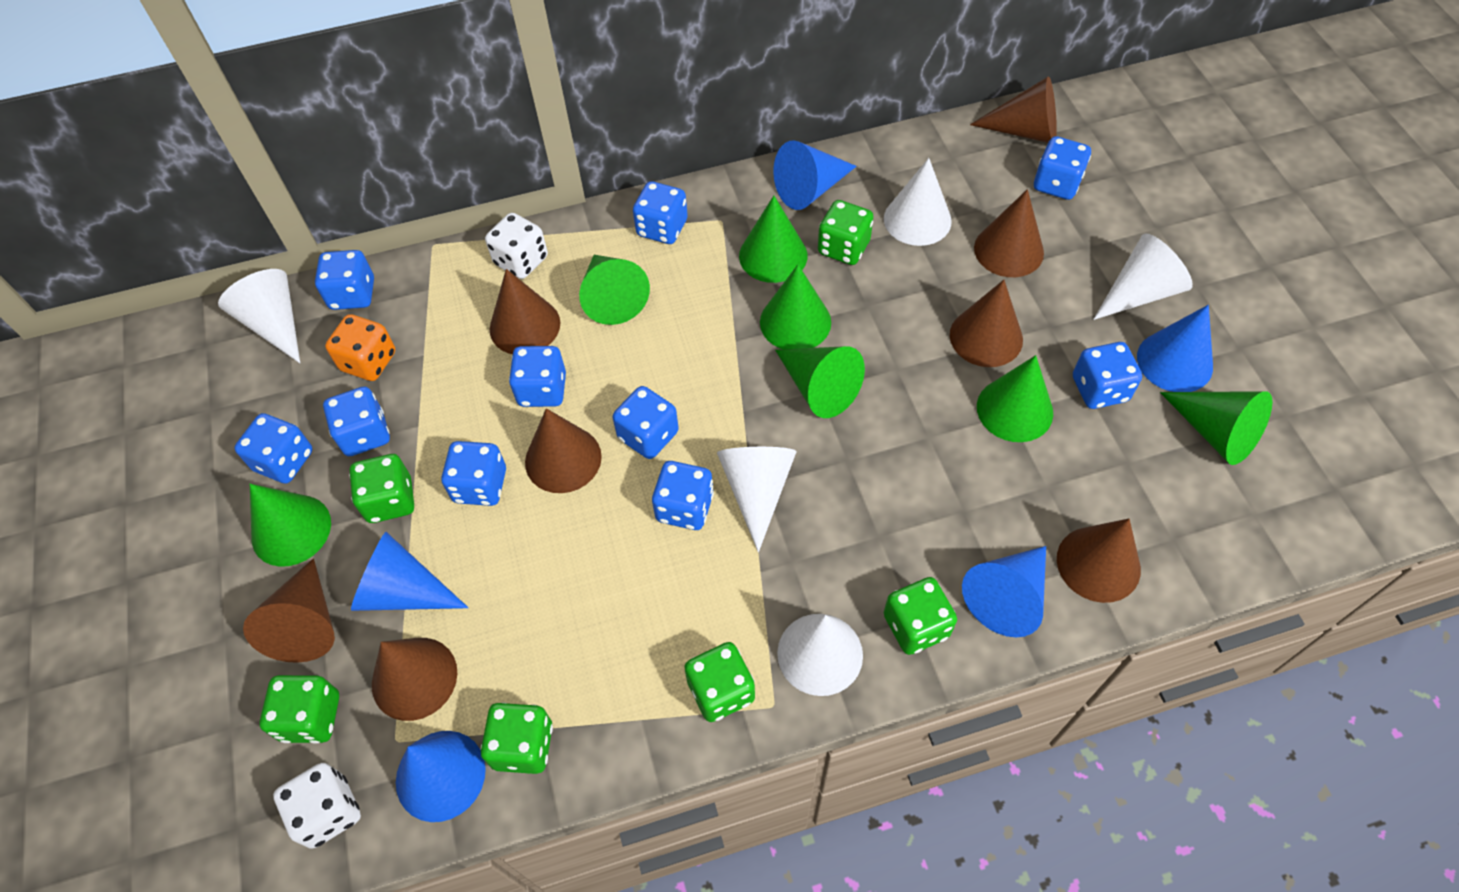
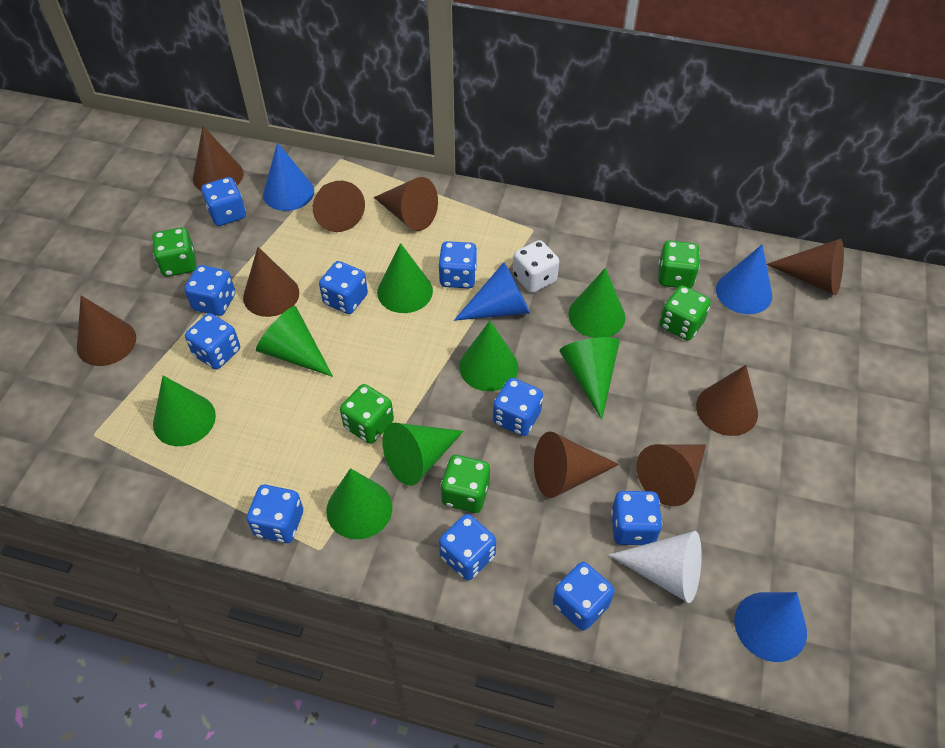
blue cone: [351,532,469,611] [396,731,486,822] [773,140,857,210] [962,546,1046,637] [1137,305,1213,392] = 5 -> [263,143,314,211] [454,262,530,321] [716,244,772,314] [734,592,807,662] = 4
brown cone: [243,558,335,663] [372,638,457,721] [490,269,560,354] [525,408,602,493] [950,280,1023,367] [970,76,1057,143] [974,189,1044,277] [1057,518,1141,603] = 8 -> [77,296,136,366] [193,126,244,191] [243,247,299,317] [313,181,365,232] [374,177,438,231] [534,431,619,498] [637,444,706,506] [696,365,758,436] [766,239,844,296] = 9
green cone: [250,484,331,567] [579,255,650,325] [739,196,808,283] [760,264,831,349] [775,346,865,418] [977,355,1053,442] [1160,391,1272,465] = 7 -> [153,376,216,446] [256,306,333,377] [326,468,392,539] [377,243,433,313] [382,423,464,486] [459,321,518,391] [560,337,620,420] [568,268,625,338] = 8
green dice: [260,675,339,744] [349,454,414,523] [481,703,553,774] [684,642,755,722] [818,200,874,265] [884,577,957,655] = 6 -> [152,227,196,277] [340,384,394,444] [441,455,490,513] [658,241,700,288] [660,285,711,341] = 5
orange dice: [325,314,395,381] = 1 -> none = 0
white cone: [218,269,300,363] [717,447,797,552] [777,614,863,696] [884,158,952,246] [1093,234,1193,320] = 5 -> [609,531,702,603] = 1
white dice: [273,763,361,849] [485,213,548,279] = 2 -> [513,240,559,293] = 1

